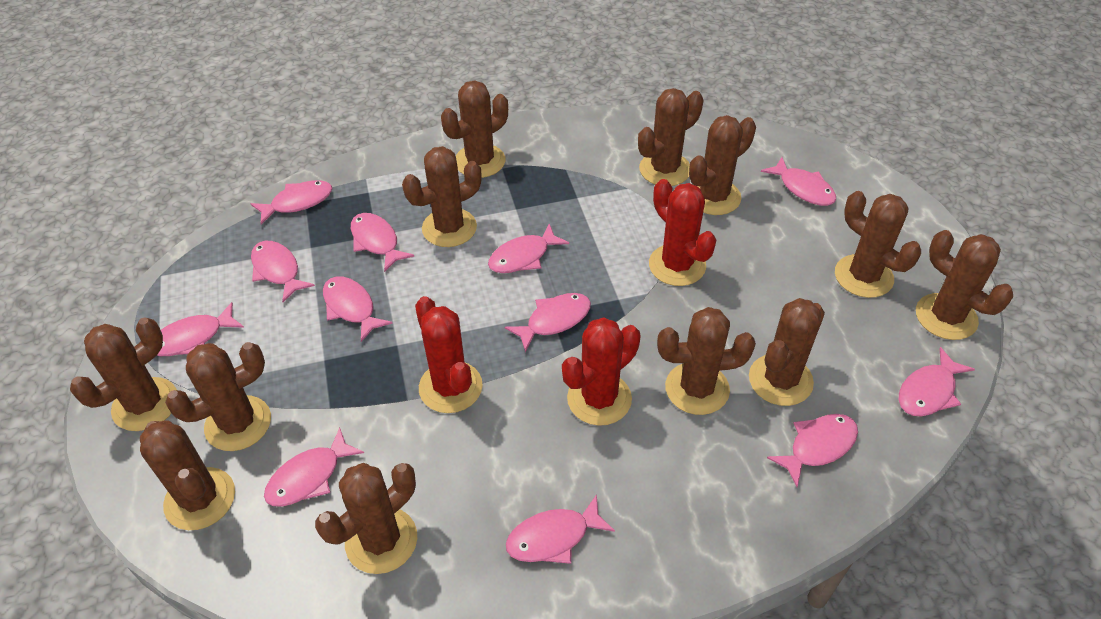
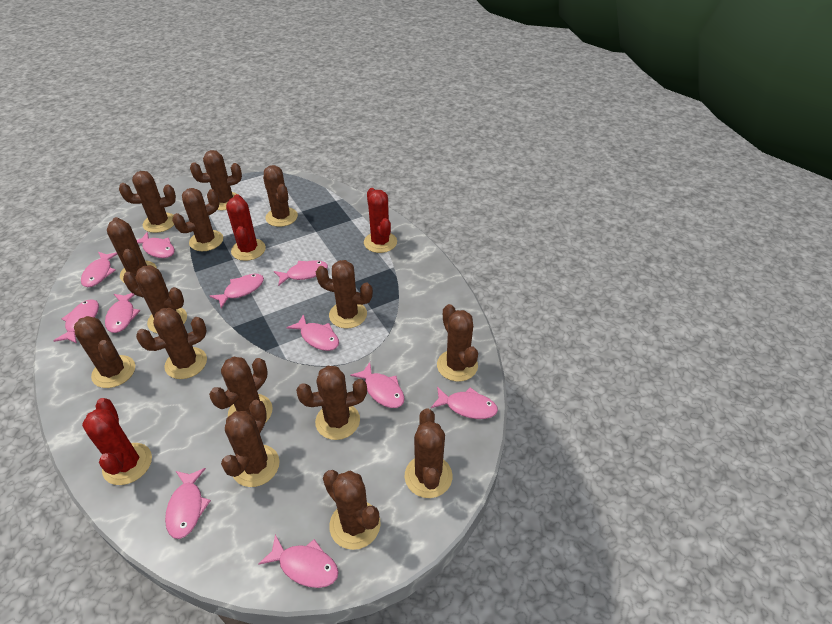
brown cactus: [70,318,177,431] [140,420,235,530] [165,342,271,451] [315,463,417,574] [402,146,482,247] [441,80,508,178] [638,88,704,186] [657,307,756,415] [689,115,756,215] [749,298,825,406] [835,191,921,298] [916,230,1013,340] = 12 -> [74,316,135,388] [107,217,157,282] [119,171,176,233] [123,265,187,334] [136,308,207,379] [172,188,223,251] [190,150,242,210] [209,356,273,423] [221,400,279,487] [263,165,298,227] [296,366,367,440] [316,260,373,329] [323,470,381,550] [405,409,452,498] [437,304,478,382] = 15
pink fish: [157,302,244,356] [251,180,332,225] [251,241,315,302] [264,427,364,507] [323,276,393,342] [351,213,414,272] [488,223,569,273] [505,293,591,352] [506,494,615,564] [761,157,836,206] [767,414,858,487] [899,347,975,417] = 12 -> [53,299,99,344] [81,252,117,287] [105,293,141,333] [137,232,175,258] [165,468,211,539] [210,274,264,308] [259,535,338,588] [274,260,328,286] [286,314,339,351] [350,362,404,408] [431,387,498,419] = 11

